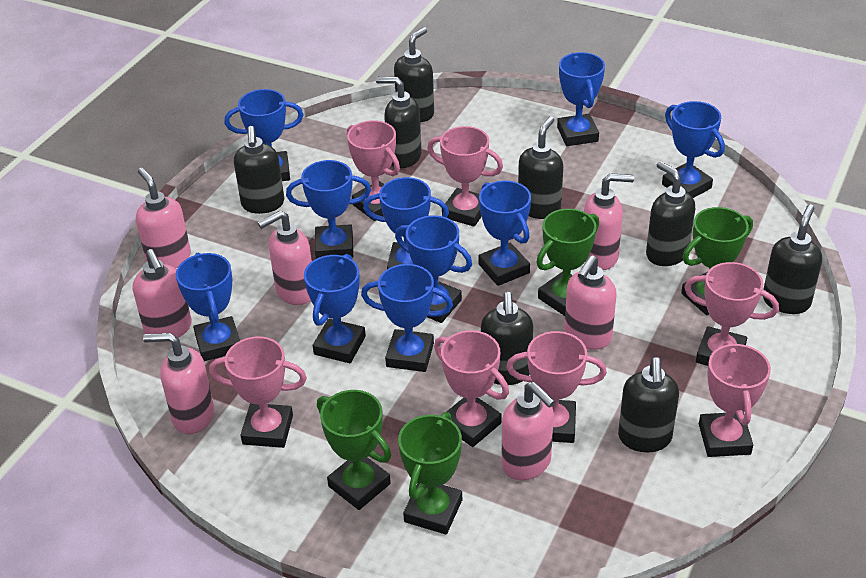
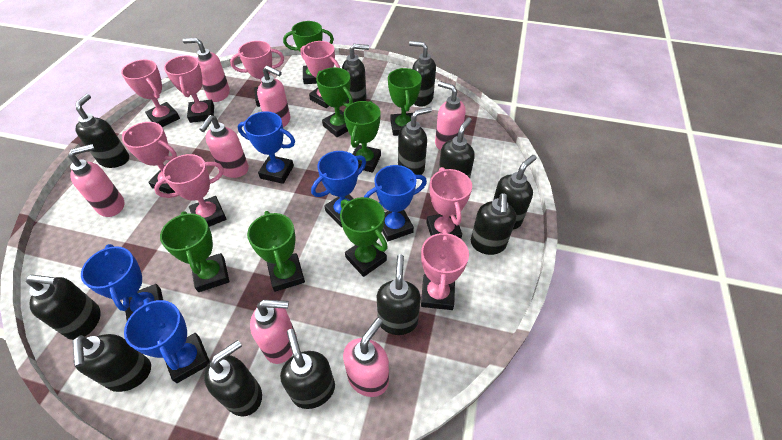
black soap dispenser: [234,126,284,214] [376,77,422,168] [394,27,434,122] [481,292,533,385] [518,116,563,219] [618,357,679,452] [646,161,695,266] [763,204,822,314] = 8 -> [26,275,101,340] [72,334,151,392] [75,94,129,168] [204,340,262,417] [280,329,335,409] [342,44,369,104] [377,254,421,335] [398,107,432,175] [409,41,436,107] [438,117,475,178] [471,193,516,255] [493,155,537,229] = 12
blue trophy: [176,252,240,361] [225,89,303,181] [286,160,371,259] [304,254,366,363] [361,264,453,372] [363,177,449,269] [395,215,472,323] [478,181,531,286] [557,52,605,146] [662,101,725,198] = 10 -> [81,244,163,320] [124,298,210,383] [238,111,295,184] [311,151,366,227] [364,165,427,241] = 5
green trophy: [317,390,391,510] [398,412,462,534] [536,209,599,316] [681,207,753,315] = 4 -> [160,211,229,292] [247,211,305,292] [283,21,334,84] [316,67,353,137] [340,197,388,277] [344,101,381,173] [388,68,422,136] = 7
pink trophy: [209,336,307,448] [347,120,400,221] [427,126,503,227] [434,330,509,447] [506,331,607,443] [684,262,779,366] [699,341,771,457] = 7 -> [121,60,180,127] [122,122,177,194] [154,154,226,227] [164,56,214,123] [230,41,284,107] [300,41,340,108] [421,229,469,310] [427,167,472,239] = 8

